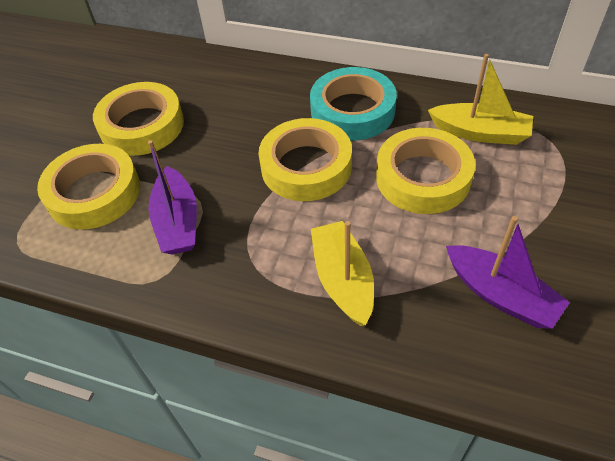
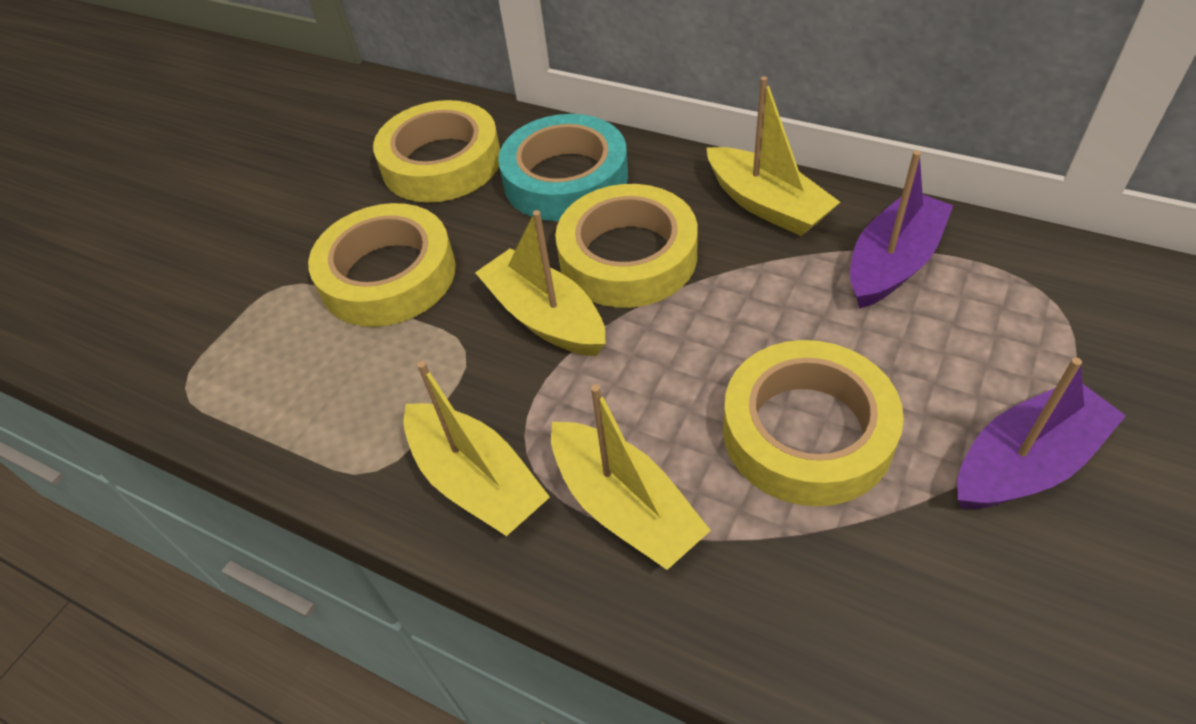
yellow boat: [311,221,374,326] [428,54,533,145] = 2 -> [403,361,550,536] [475,210,606,356] [551,384,711,570] [706,76,840,236] = 4

